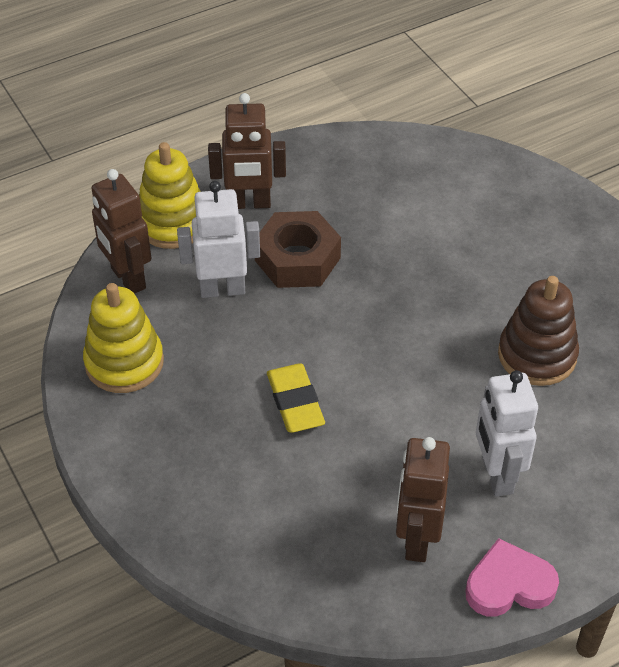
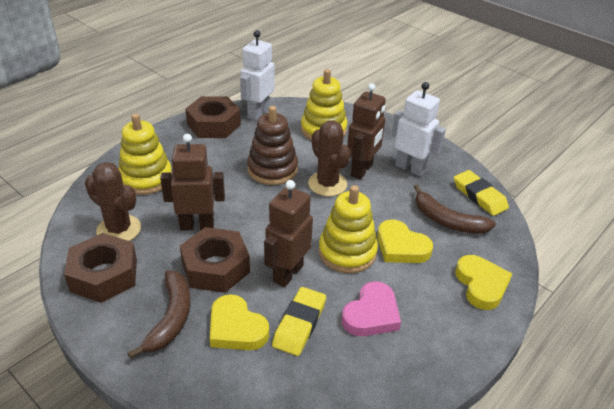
brown banana: none = 0 -> [128,270,190,359] [414,185,496,234] = 2
brown cactus: none = 0 -> [85,162,141,241] [308,121,351,196] = 2
brown nut: [255,211,341,288] = 1 -> [64,233,137,303] [180,227,250,293] [185,96,241,138] = 3
yellow eraser: [267,363,325,433] = 1 -> [272,287,326,356] [454,170,509,216] = 2
yellow heart: none = 0 -> [210,294,269,350] [377,219,433,263] [455,255,512,310] = 3
yellow stacking toy: [83,283,164,393] [139,142,201,249] = 2 -> [119,113,172,195] [301,69,347,140] [319,185,378,273] = 3

